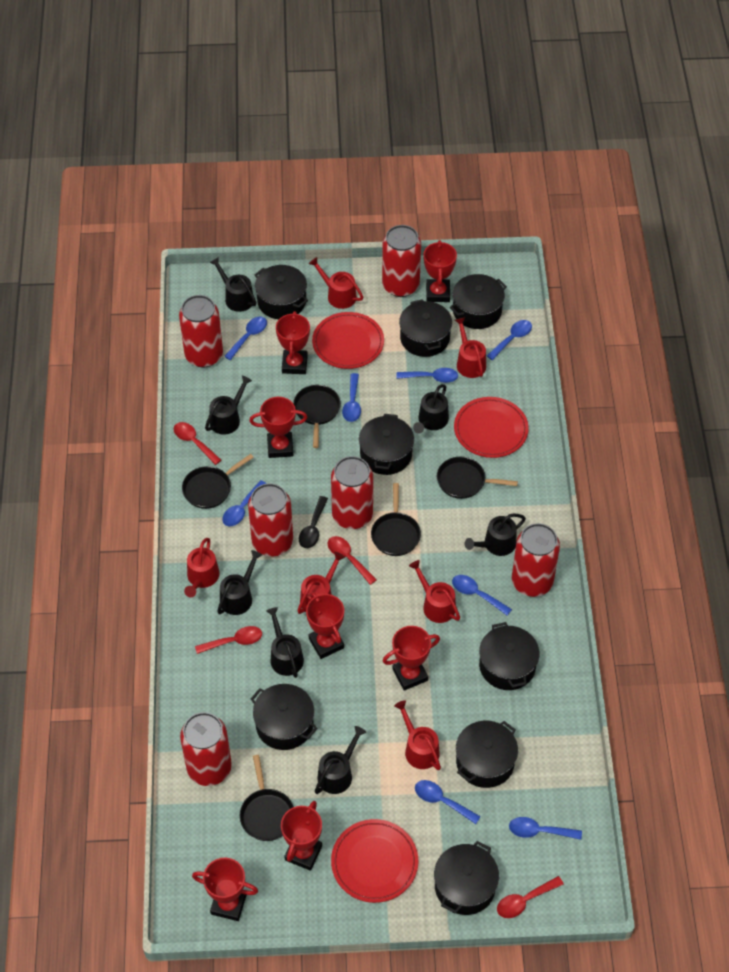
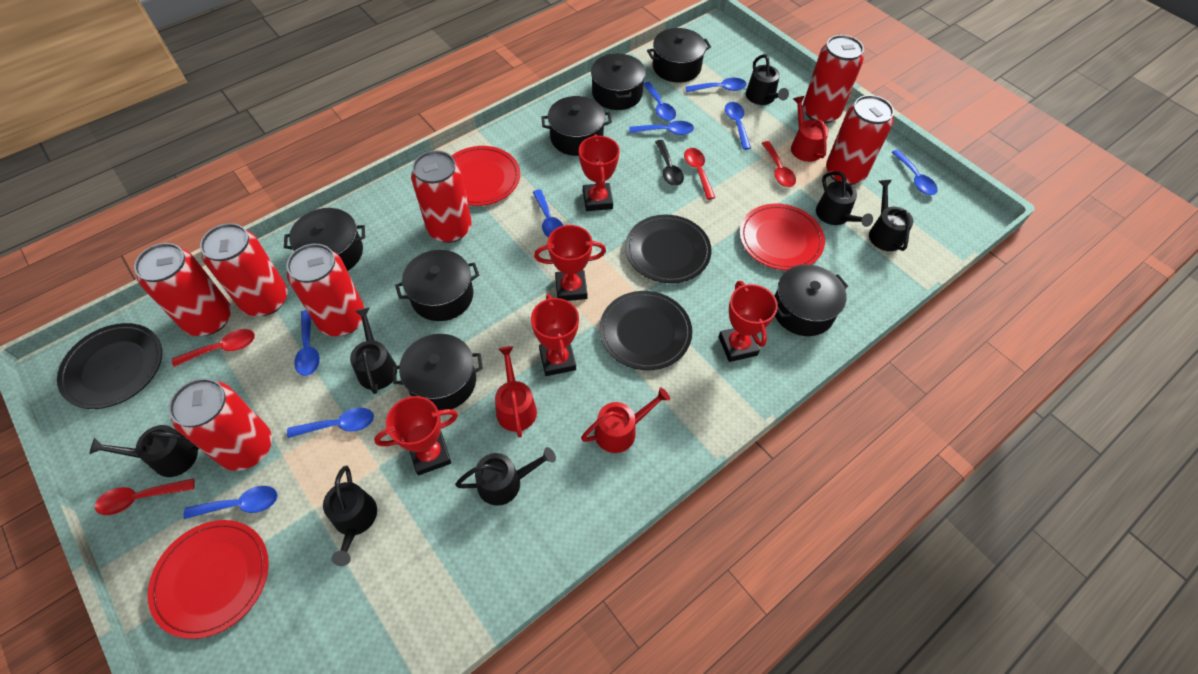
black pan: [182,454,254,509] [240,755,294,841] [293,385,341,448] [371,483,421,556] [437,457,518,499] = 5 -> none = 0
black plate: none = 0 -> [57,323,162,409] [600,291,692,370] [625,215,712,283] = 3
black pot: [251,684,318,750] [255,265,308,319] [359,414,414,475] [399,299,452,357] [434,841,499,915] [450,274,507,329] [456,721,518,788] [479,622,540,690] = 8 -> [284,208,365,271] [392,334,483,411] [395,250,479,321] [541,96,612,156] [591,53,646,110] [647,28,711,83] [775,265,848,336] = 7
blue spoon: [222,480,267,526] [224,317,267,360] [342,373,361,422] [396,368,458,383] [415,780,481,824] [452,575,512,616] [487,320,532,360] [509,817,582,840] = 8 -> [183,486,278,519] [287,407,374,438] [294,310,320,376] [533,189,564,238] [629,121,694,135] [643,82,676,121] [685,78,747,92] [725,102,751,150] [892,150,938,195] = 9
red can: [179,295,223,367] [180,712,232,786] [248,483,293,557] [331,456,373,529] [382,225,421,297] [512,523,560,597] = 6 -> [134,243,231,336] [169,378,272,471] [200,223,288,316] [287,244,365,336] [411,150,472,243] [803,35,864,124] [826,95,894,185] = 7
red trophy: [192,857,258,921] [249,397,307,458] [276,311,310,374] [281,801,322,871] [306,592,344,659] [382,626,440,691] [424,240,457,302] = 7 -> [374,396,458,475] [531,294,579,376] [534,225,606,301] [579,134,619,211] [719,281,778,362] = 5
red watering can: [184,538,220,597] [297,552,345,614] [309,257,363,309] [394,700,441,770] [409,560,460,623] [455,317,486,378] = 6 -> [495,346,537,438] [581,388,670,453] [791,96,829,162] = 3

